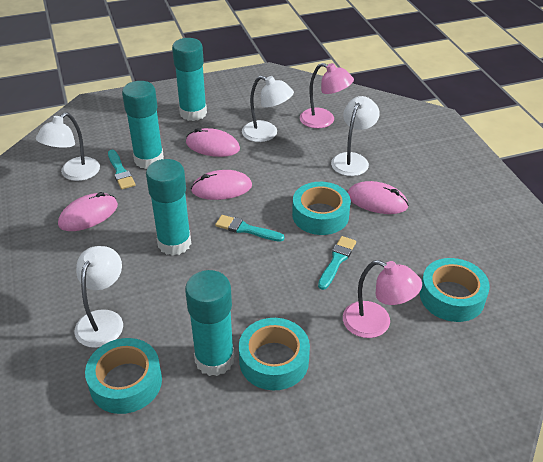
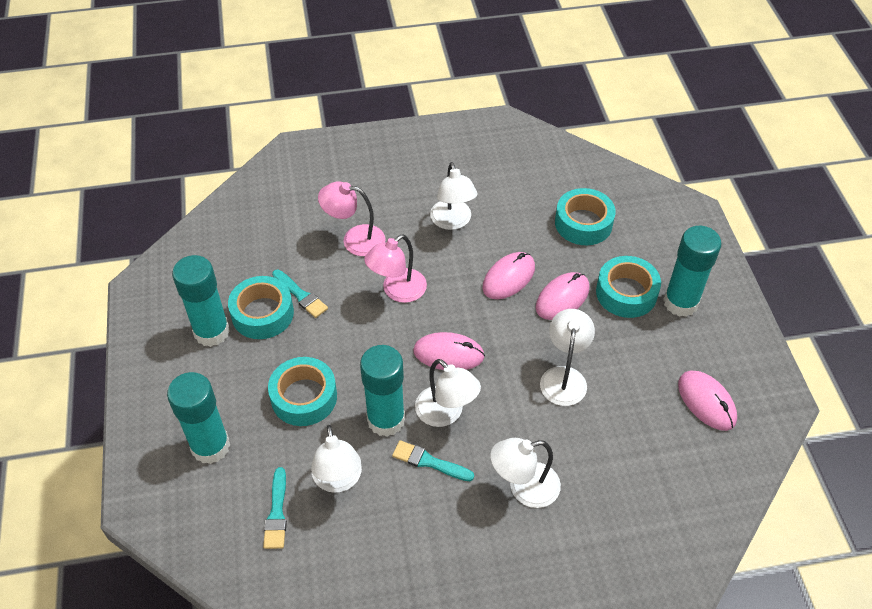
white lamp: [36,112,100,181] [75,246,123,348] [242,76,294,142] [331,96,380,176] = 4 -> [311,425,362,493] [415,359,481,427] [430,162,477,230] [490,438,561,508] [540,309,595,406] = 5

